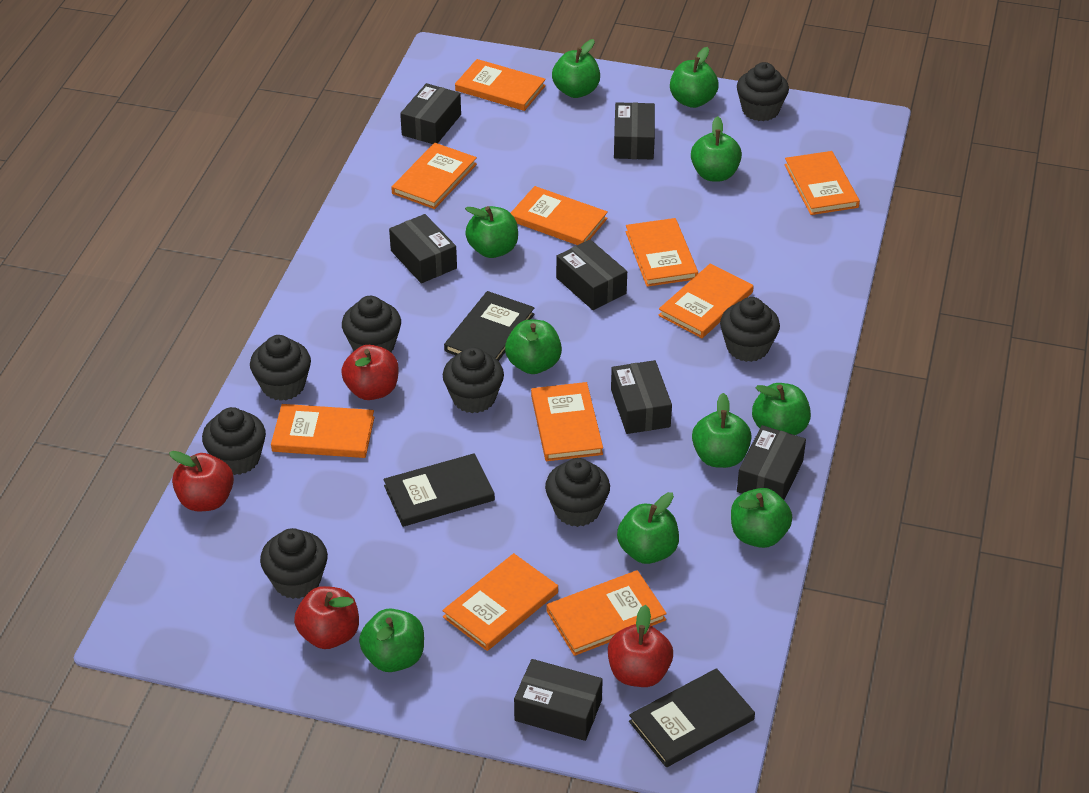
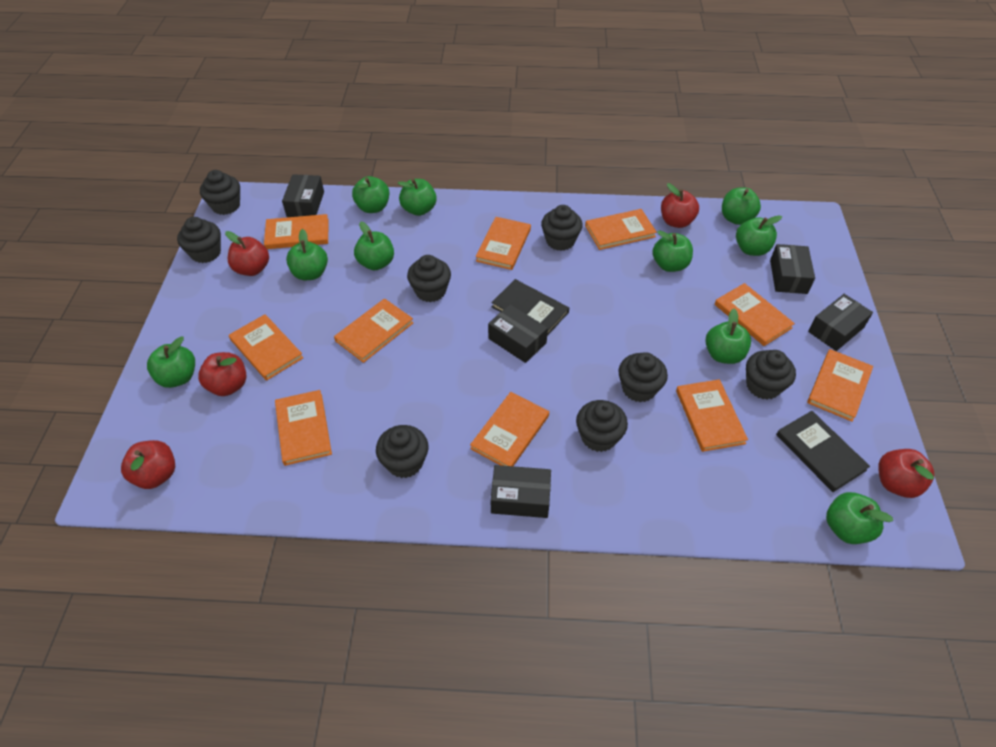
black book: [384,453,495,527] [444,291,535,361] [629,668,755,767] = 3 -> [491,279,569,336] [776,411,870,492] = 2
black box: [389,214,457,283] [400,83,461,144] [514,659,603,741] [556,240,627,310] [611,360,672,434] [614,102,655,159] [737,425,806,500] = 7 -> [282,174,324,217] [488,304,548,363] [491,465,551,518] [770,244,815,294] [808,294,873,351] = 5
red apple: [169,451,234,511] [294,586,359,649] [341,345,399,400] [608,605,673,687] = 4 -> [121,440,175,489] [198,352,247,396] [225,231,269,276] [661,183,699,228] [878,449,934,498] = 5

